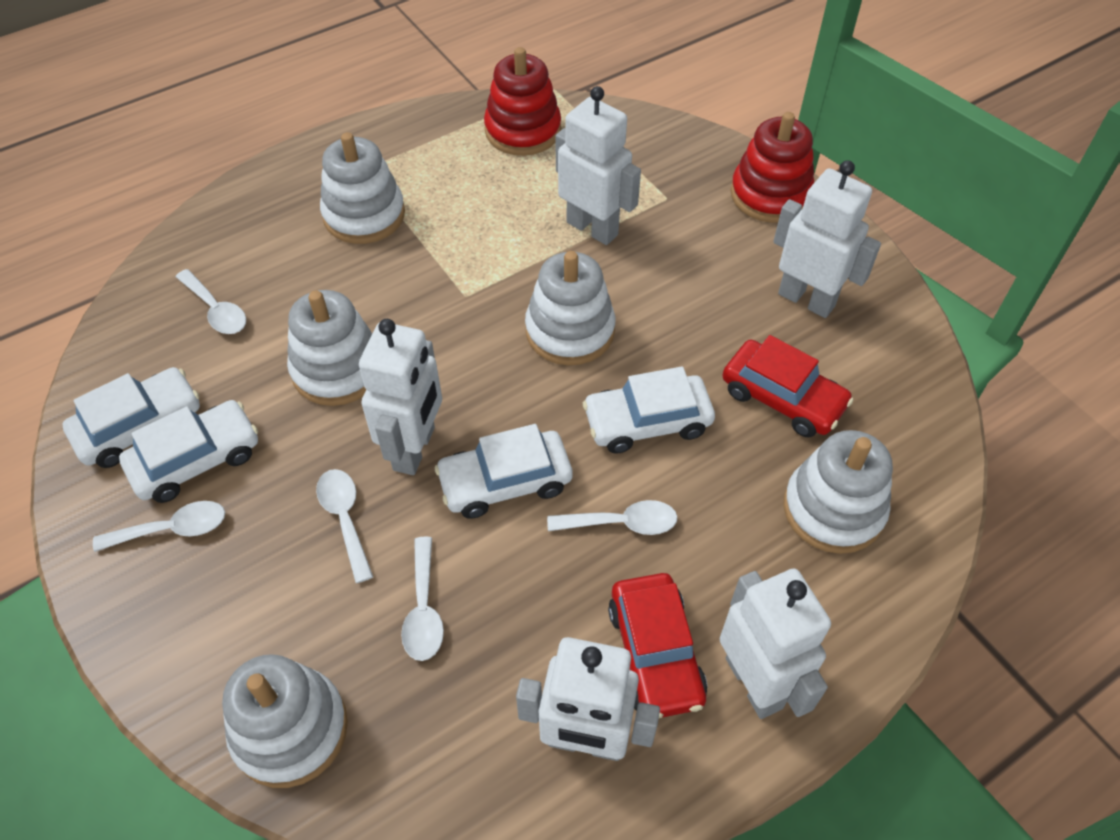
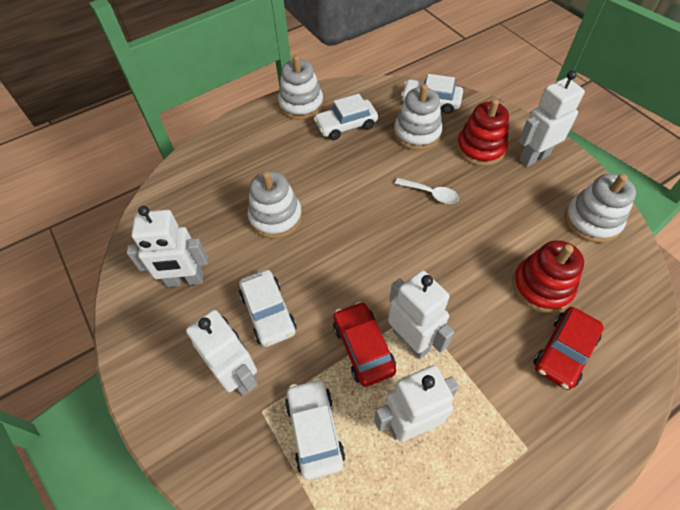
white spoon: [93,501,225,552] [176,269,246,334] [316,469,373,583] [401,536,444,661] [547,500,677,535] = 5 -> [395,178,459,204] = 1
white stacking toy: [222,654,348,788] [287,290,373,406] [320,132,405,244] [525,251,615,365] [783,430,893,554] = 5 -> [248,171,302,239] [278,55,324,120] [394,84,442,150] [565,174,636,243] = 4

